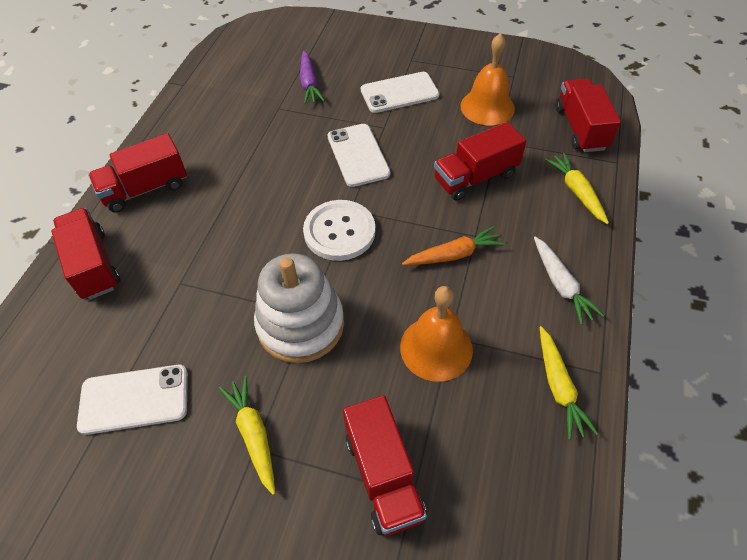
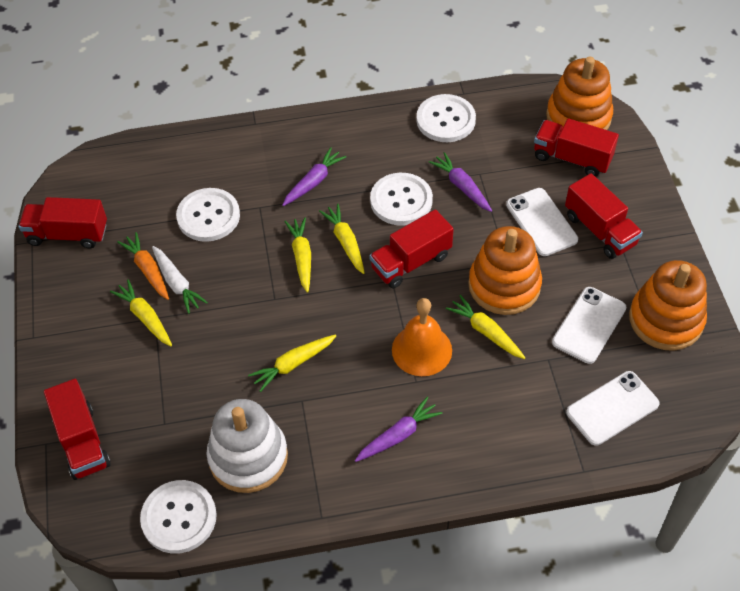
orange bell: [400,286,473,382] [460,33,515,125] = 2 -> [392,298,452,376] = 1
orange stacking toy: none = 0 -> [468,226,542,315] [546,56,613,130] [629,260,707,351] = 3
purple carrot: [300,51,325,104] = 1 -> [283,147,346,206] [355,397,443,462] [429,152,492,212] = 3
white button: [303,200,375,261] = 1 -> [140,480,217,554] [176,188,240,242] [370,173,433,226] [416,94,476,142] = 4
yellow carrot: [219,376,275,495] [540,326,598,440] [545,153,609,224] = 3 -> [110,279,172,346] [248,334,336,392] [284,218,311,293] [319,204,365,274] [446,295,525,359] = 5

